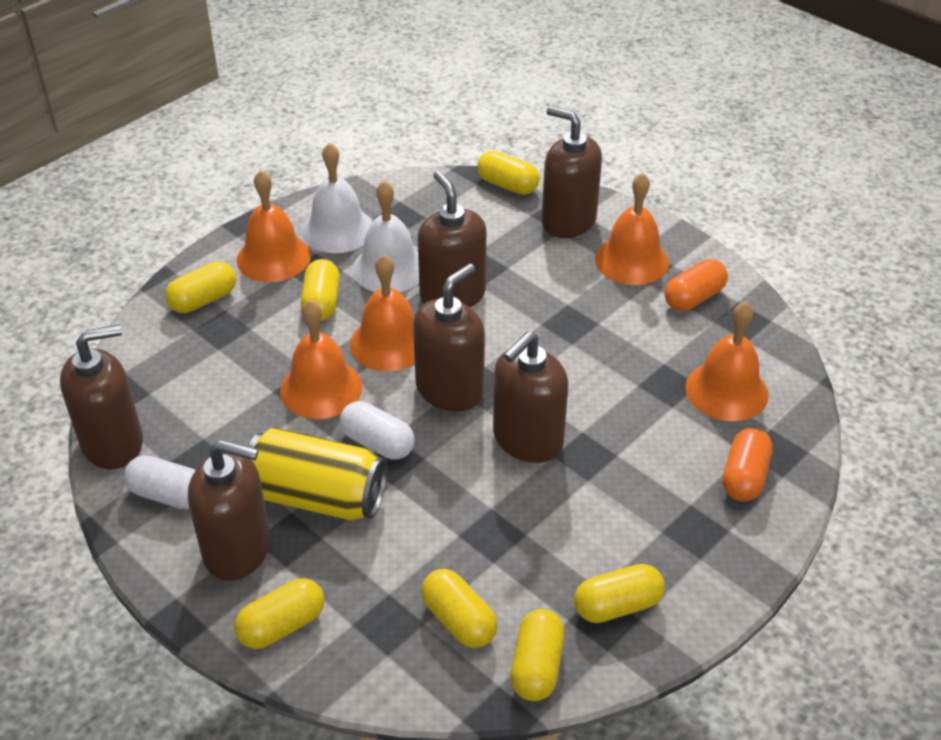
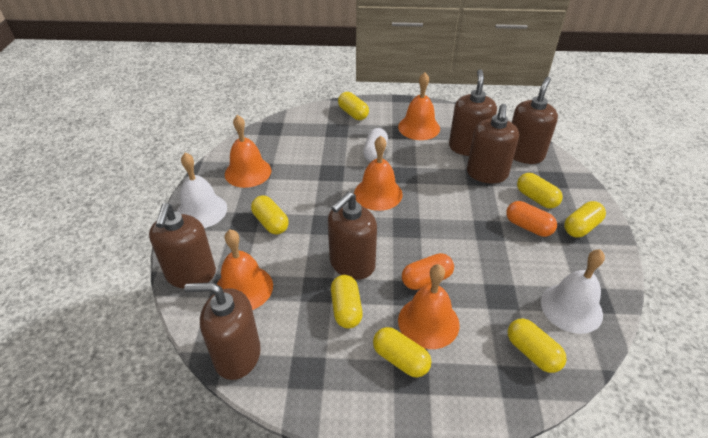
white capsule: [124,455,195,509] [340,401,415,460] = 2 -> [363,128,388,162] = 1
yellow can: [248,428,388,521] = 1 -> none = 0

